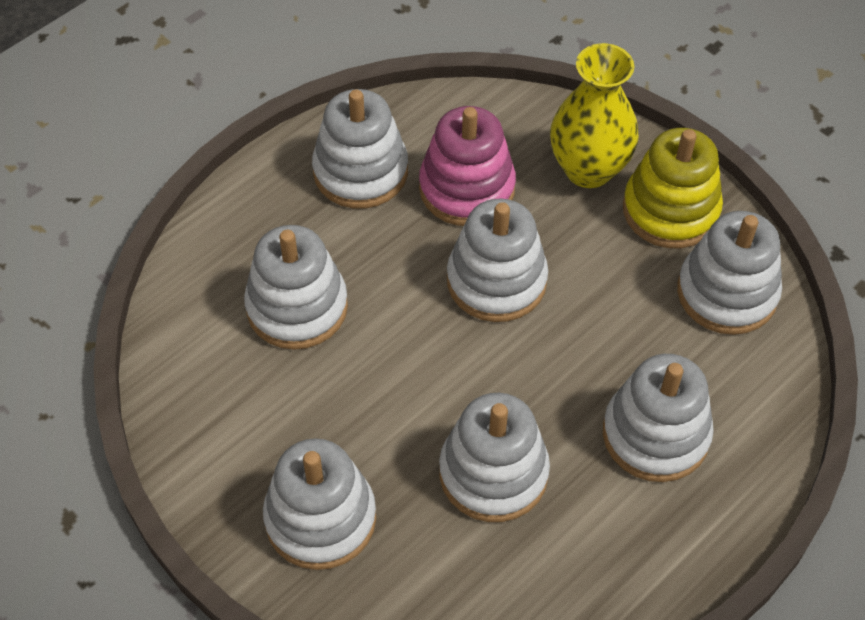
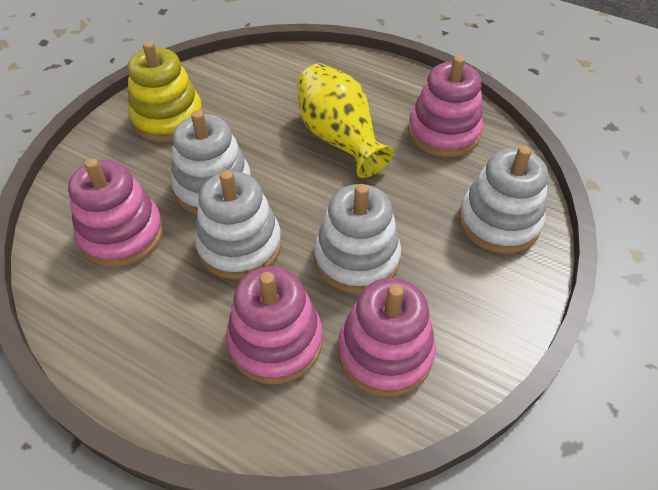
pink stacking toy: [419,106,516,226] = 1 -> [68,158,164,267] [226,266,323,384] [338,278,436,397] [408,55,483,157] = 4
white stacking toy: [244,225,348,350] [263,438,376,570] [312,89,408,209] [439,393,550,522] [447,198,548,322] [603,354,714,482] [677,211,782,335] = 7 -> [171,110,251,215] [194,170,281,279] [314,184,401,293] [459,146,548,254] = 4

